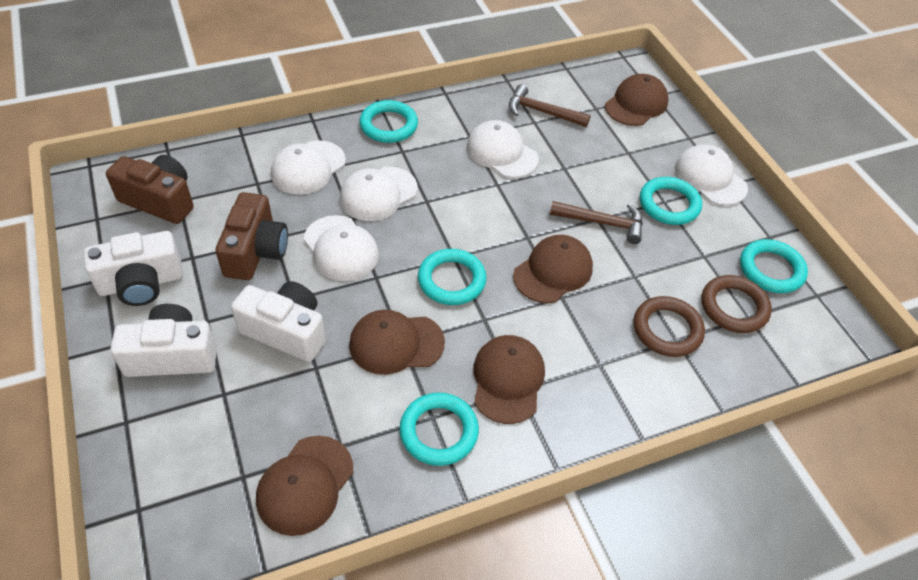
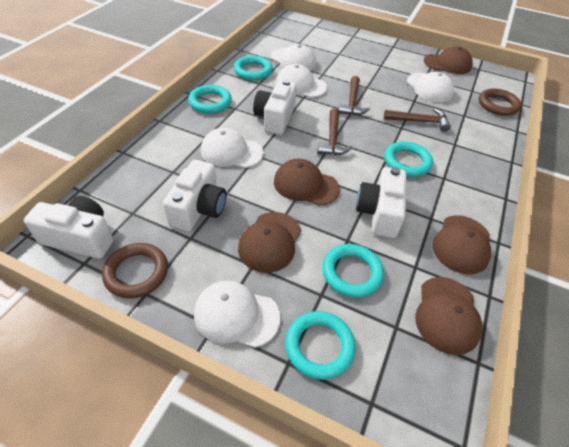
brown camera: [106,155,194,224] [216,192,288,280] = 2 -> none = 0
brown hammer: [509,84,591,127] [550,201,643,244] = 2 -> [317,108,353,155] [338,76,370,115] [384,108,451,132] = 3
white camera: [84,231,183,306] [110,304,217,377] [231,281,326,362] = 3 -> [24,196,113,258] [163,160,226,231] [253,79,297,135] [356,167,406,238] = 4

